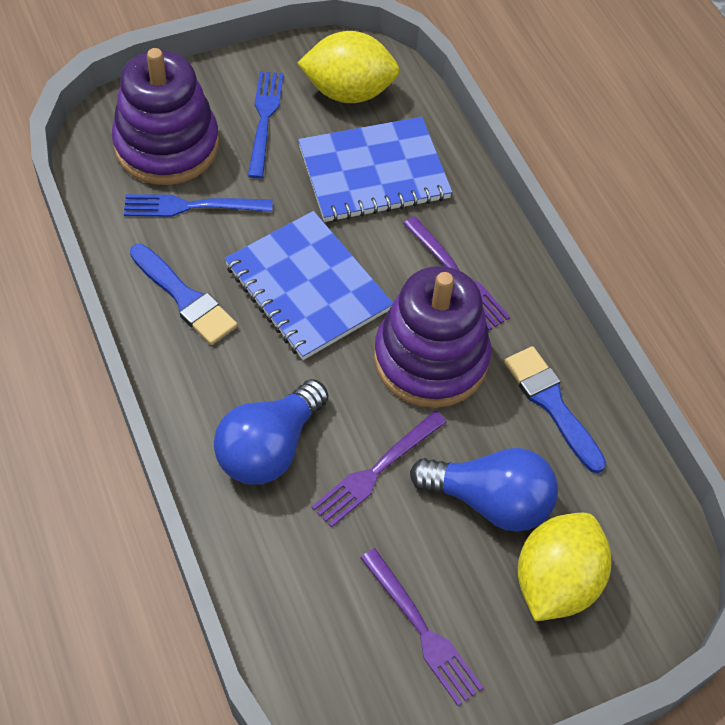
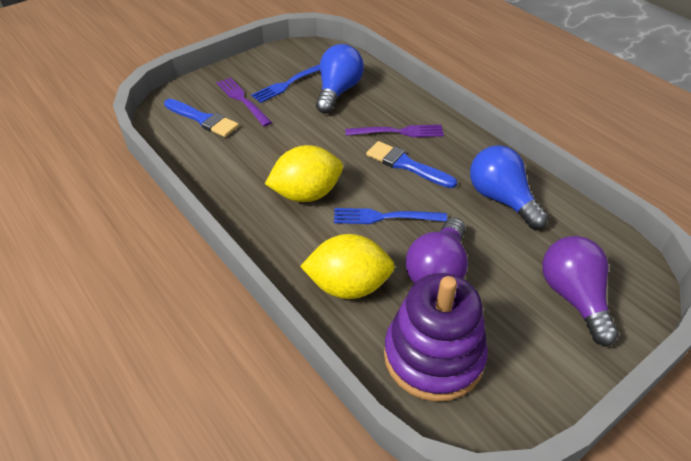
blue notebook: [224,211,393,360] [298,117,452,222] = 2 -> none = 0
purple fork: [311,411,447,528] [360,548,484,706] [403,216,510,330] = 3 -> [216,78,272,127] [345,125,444,137] = 2
purple light bulb: none = 0 -> [406,218,468,284] [542,236,619,346] = 2
purple stacking toy: [112,48,219,185] [374,266,491,408] = 2 -> [384,273,488,402] = 1

